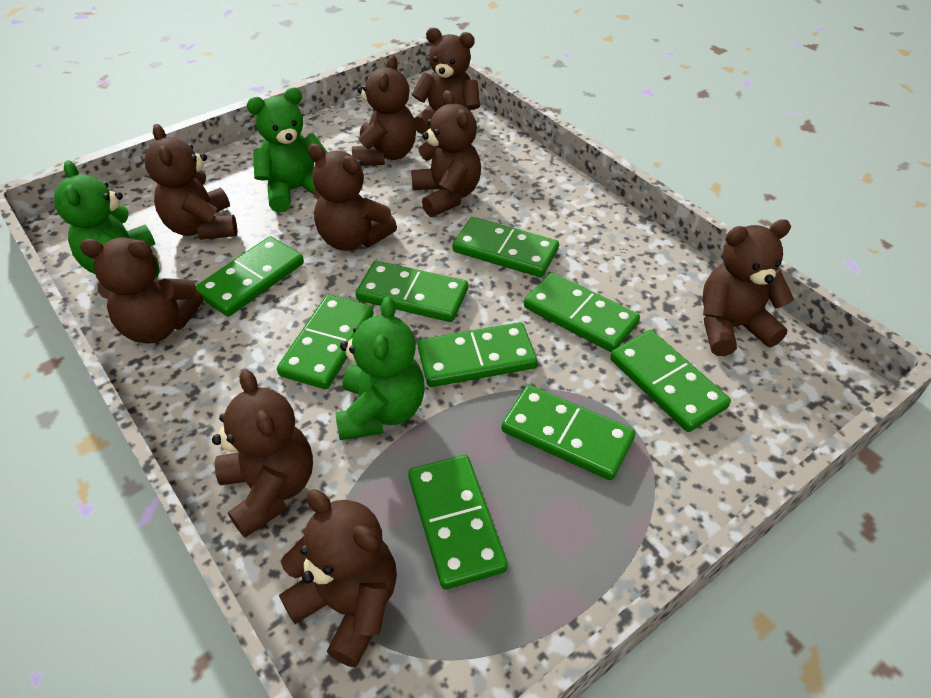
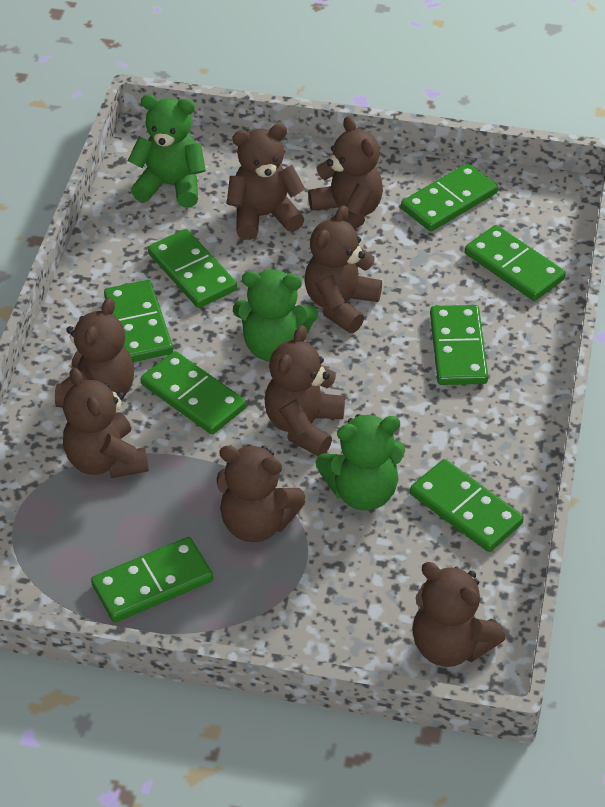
brown teddy bear: [80,237,203,343] [144,124,237,240] [212,369,313,538] [279,489,397,668] [308,143,397,251] [352,55,416,166] [411,28,480,134] [411,90,481,217] [702,219,794,356] = 9 -> [55,298,134,407] [63,368,149,478] [217,445,305,542] [227,124,305,240] [265,325,345,456] [305,205,382,333] [308,116,383,229] [412,562,505,667] = 8
green domino: [196,236,304,317] [277,295,374,389] [356,261,468,322] [408,455,508,589] [418,322,537,387] [453,217,559,277] [502,385,635,480] [524,272,640,352] [610,330,731,432] = 9 -> [91,537,213,622] [104,280,173,362] [141,351,246,434] [148,229,237,308] [401,163,498,231] [410,459,524,552] [430,305,488,385] [465,225,566,301] = 8

